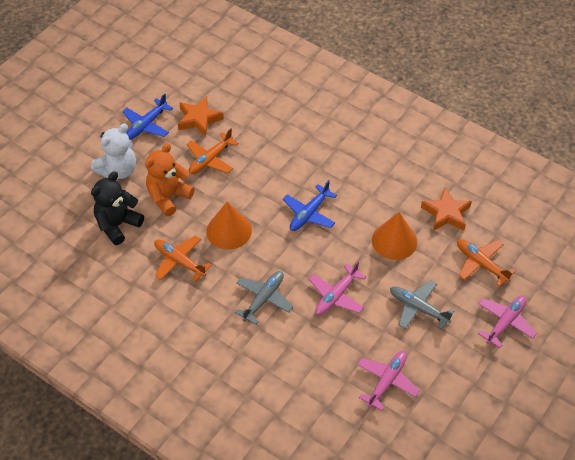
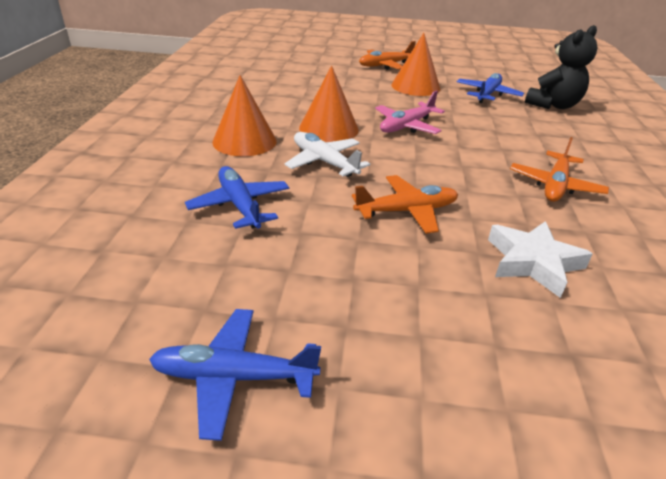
blue plane: [122,93,173,140] [283,180,337,231] = 2 -> [149,309,321,441] [185,166,289,229] [457,73,524,103] = 3
grey plane: [235,271,293,325] [390,280,454,329] = 2 -> none = 0
orange cone: [206,202,252,250] [372,212,417,260] = 2 -> [212,75,277,156] [299,65,359,142] [391,33,440,96] = 3
orange star: [178,96,224,137] [421,188,472,231] = 2 -> none = 0
orange teddy bear: [145,143,195,216] = 1 -> none = 0
pink plane: [309,261,366,315] [357,351,420,411] [478,295,537,348] = 3 -> [375,91,445,134] = 1
white plane: none = 0 -> [285,132,370,177] = 1
white star: none = 0 -> [488,221,593,298] = 1
white teddy bear: [91,123,136,179] = 1 -> none = 0

